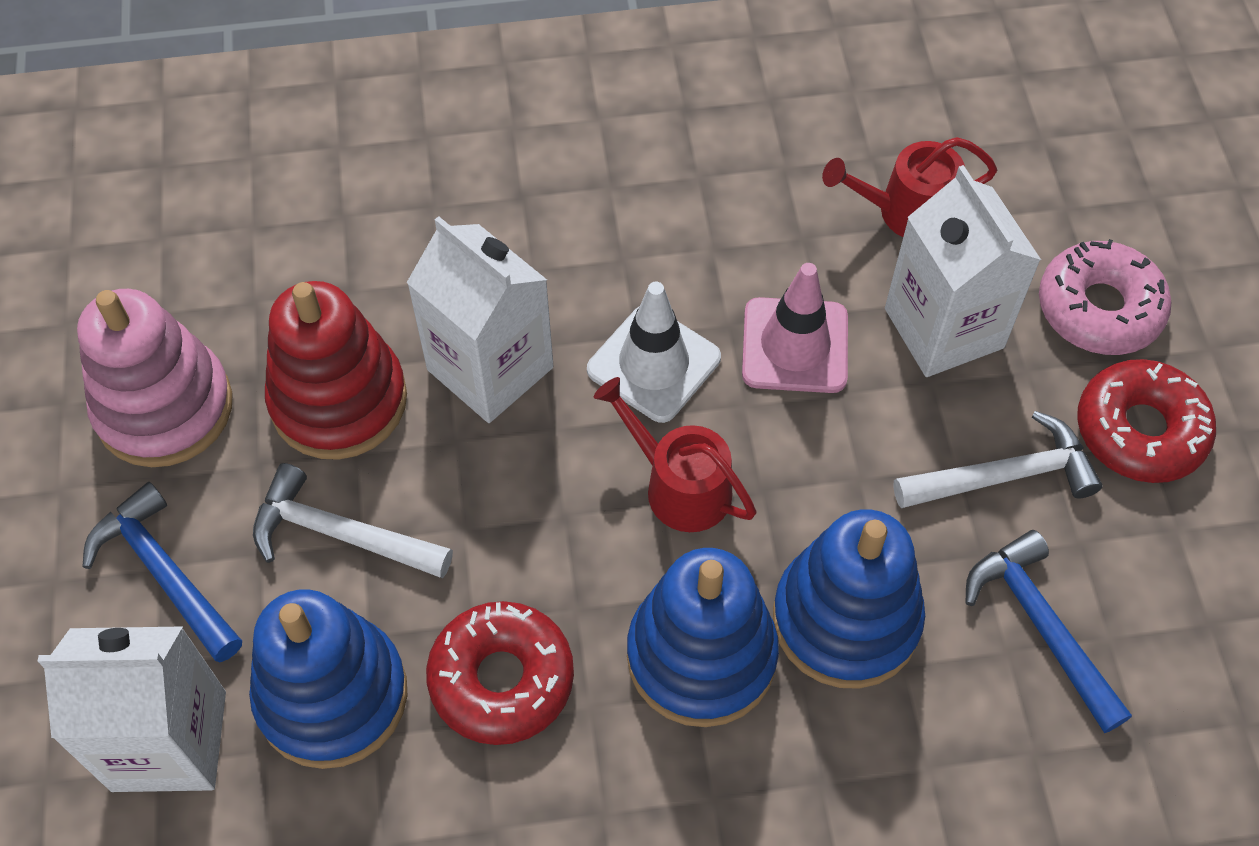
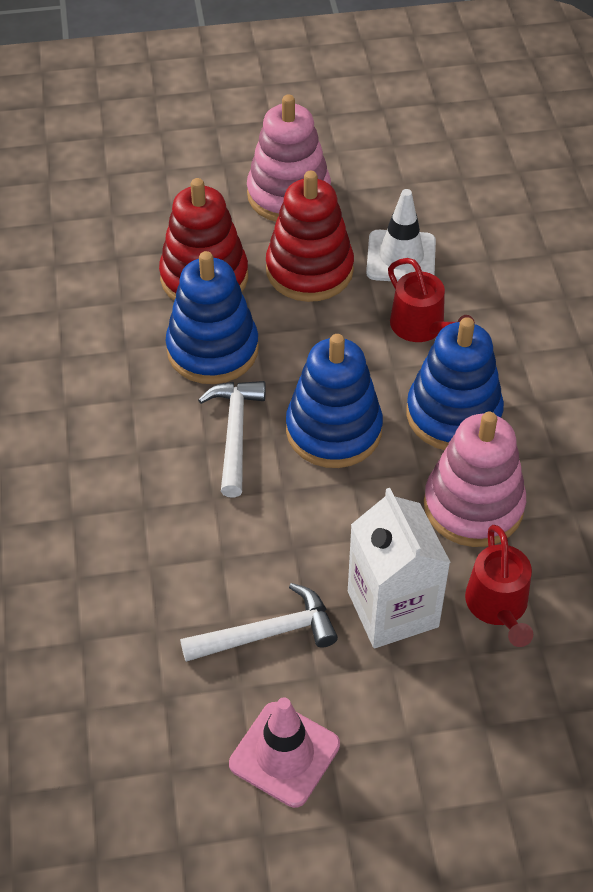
blue hammer: [82,482,242,662] [965,530,1132,733] = 2 -> none = 0
pink donut: [1039,239,1171,355] = 1 -> none = 0
pink stacking toy: [77,289,233,467] = 1 -> [247,94,331,222] [424,412,526,547] = 2
red donut: [426,601,574,745] [1077,359,1216,483] = 2 -> none = 0
red stacking toy: [265,281,407,460] = 1 -> [159,178,248,301] [266,171,354,302] = 2
white carton: [38,626,226,792] [407,216,554,423] [885,165,1041,377] = 3 -> [348,488,451,648] = 1

